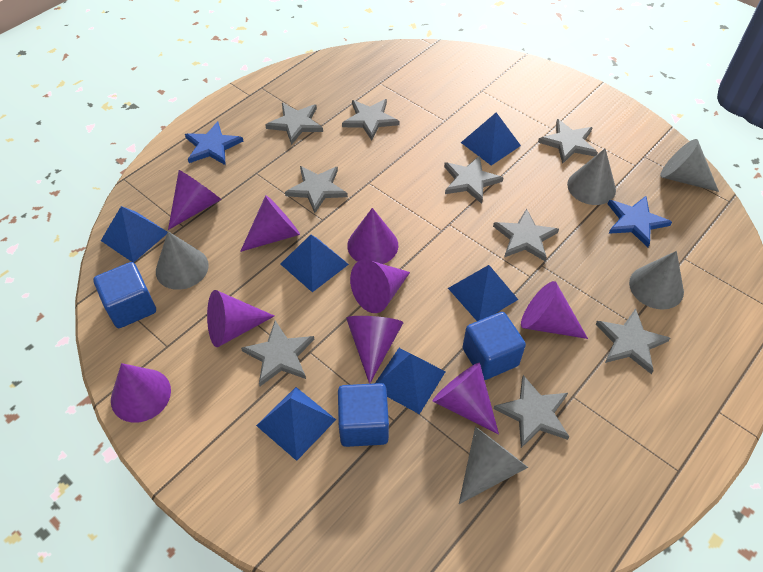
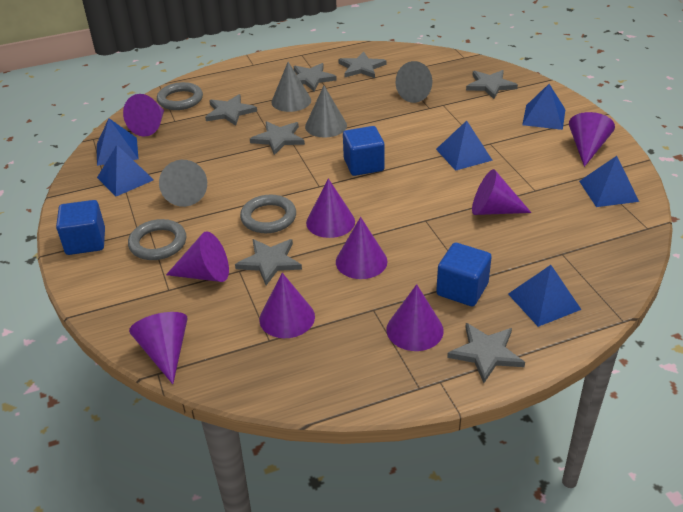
blue star: [185,122,244,165] [608,196,672,247] = 2 -> none = 0
grey cone: [156,231,209,290] [459,427,528,504] [567,148,616,205] [629,251,684,310] [660,139,719,192] = 5 -> [159,160,207,207] [271,62,311,112] [305,86,347,138] [396,61,432,103] = 4
grey ring: none = 0 -> [128,219,186,260] [157,82,203,110] [240,194,296,233] = 3
grey star: [241,321,315,386] [266,103,323,145] [285,166,348,213] [342,99,400,140] [444,155,503,204] [493,208,559,262] [493,375,569,448] [538,119,598,164] [595,308,670,374] = 9 -> [205,94,257,126] [235,239,302,285] [250,121,305,155] [294,63,337,91] [338,51,387,78] [447,323,525,383] [466,70,518,99] = 7

